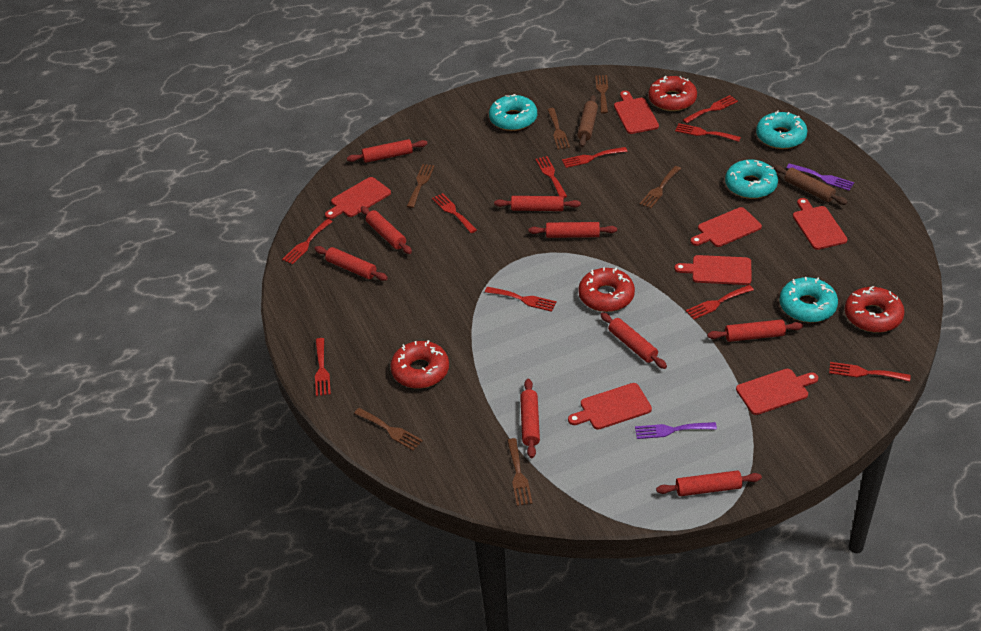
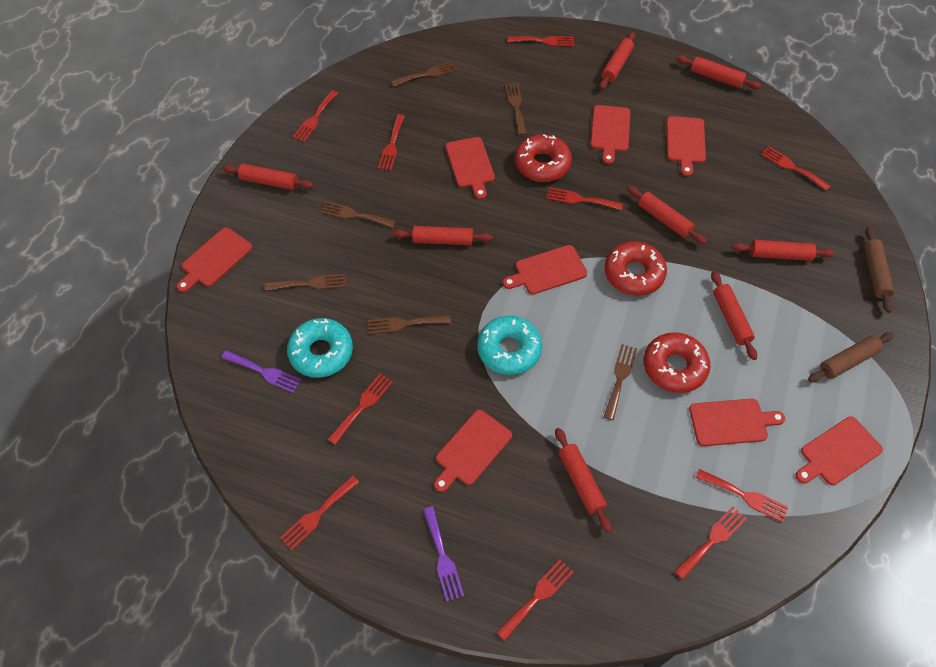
red cutting board: [325,177,391,219] [568,383,652,430] [614,91,659,134] [675,255,751,285] [691,207,762,247] [736,369,818,415] [793,198,847,250] = 7 -> [177,227,252,292] [434,410,512,492] [446,137,495,199] [503,245,587,294] [590,105,630,164] [666,116,706,176] [689,399,785,446] [796,416,883,485] = 8
red donut: [390,340,449,389] [578,267,635,312] [648,76,697,111] [845,286,905,333] = 4 -> [515,135,572,182] [605,241,667,296] [644,332,711,393] = 3
red rolling pin: [315,246,388,281] [347,139,428,163] [361,206,412,254] [494,196,581,211] [520,379,540,458] [528,222,617,238] [600,312,667,369] [656,470,762,496] [707,319,803,342] = 9 -> [222,164,314,190] [393,226,493,245] [555,428,611,533] [600,32,635,89] [627,186,707,244] [676,56,761,89] [711,271,757,360] [732,240,835,261] = 8
turquoise donut: [489,94,537,131] [725,160,778,199] [756,110,807,149] [779,277,838,323] = 4 -> [287,318,353,378] [477,316,542,375] = 2

